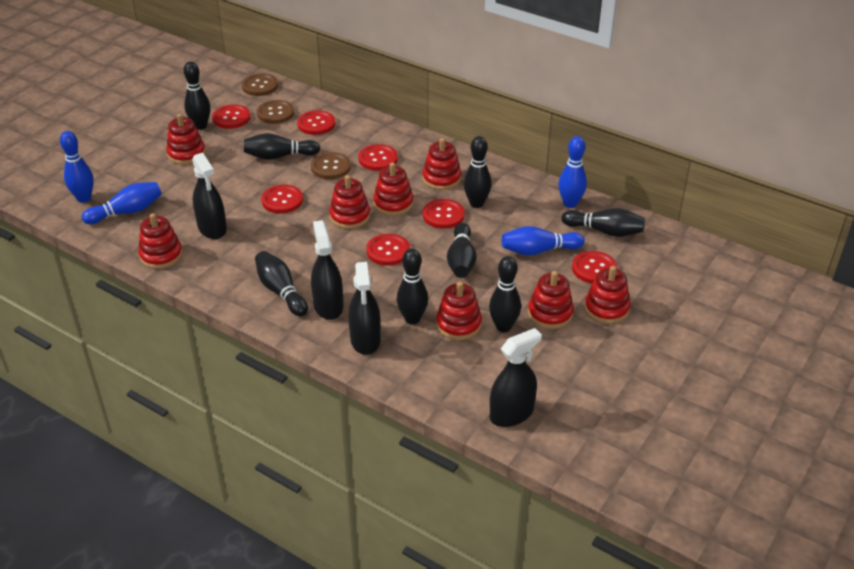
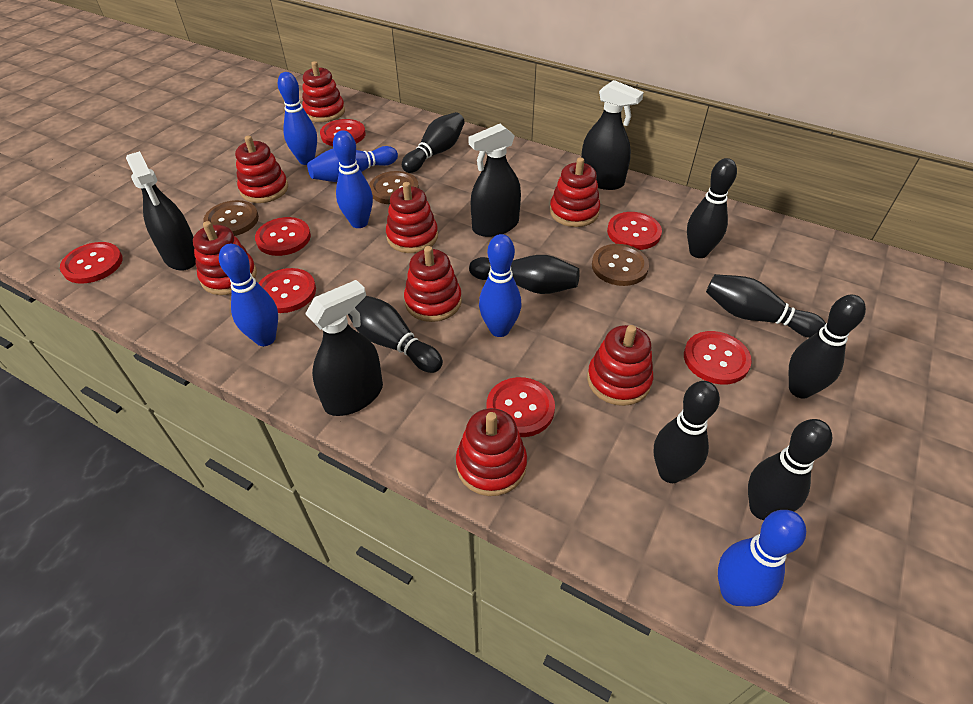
blue bowling pin: [60,131,94,203] [82,182,162,224] [502,226,585,256] [558,136,587,208] = 4 -> [219,244,278,346] [278,72,317,165] [307,146,398,182] [333,130,373,228] [479,234,521,337] [718,510,806,606] = 6

